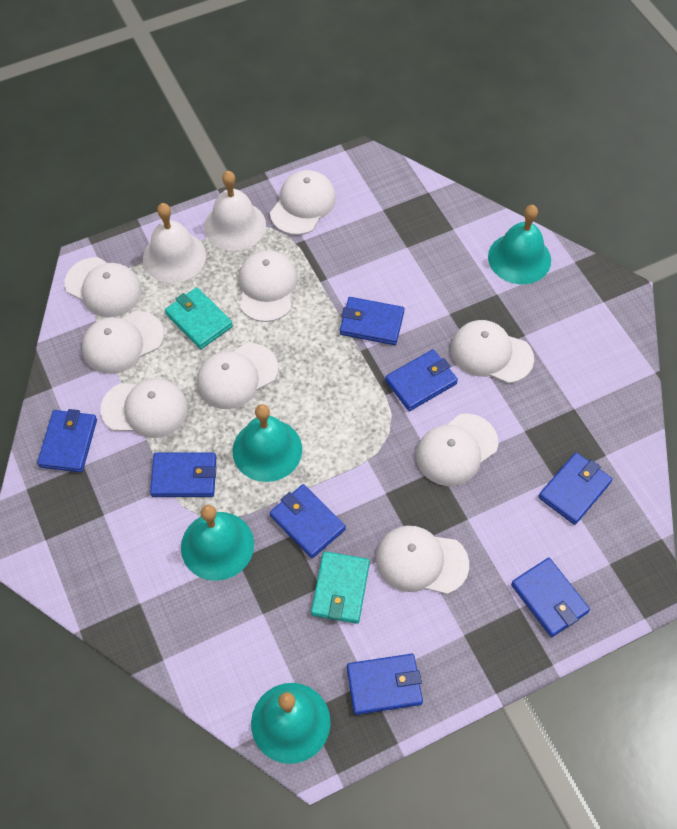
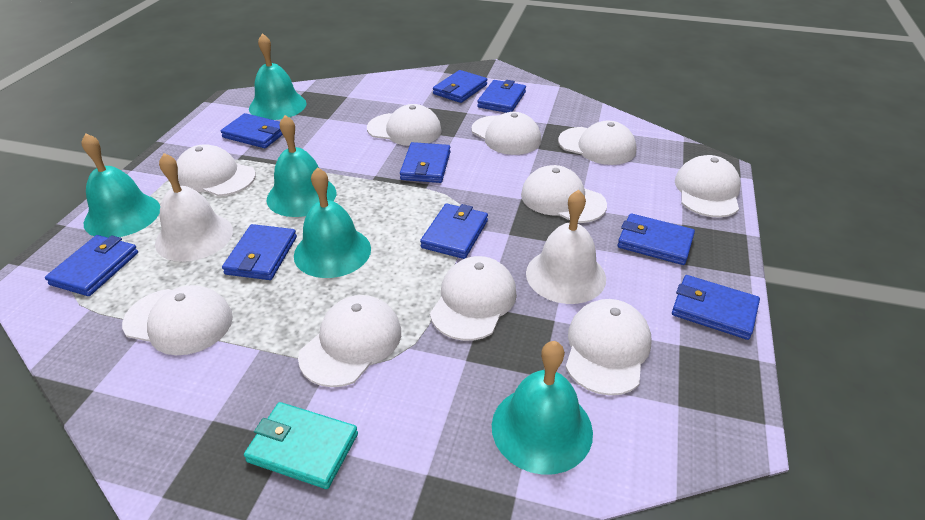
blue wallet: [37,409,97,472] [150,452,216,497] [270,484,346,558] [340,297,405,345] [347,654,423,715] [385,349,458,411] [511,558,590,637] [538,452,612,525] = 8 -> [45,235,138,296] [221,113,283,148] [222,224,297,280] [400,142,450,183] [420,204,488,259] [433,70,487,103] [477,80,526,113] [618,213,695,265] [672,275,760,340] = 9
turquoise bell: [181,505,254,581] [232,404,302,482] [251,683,330,764] [488,205,551,284] = 4 -> [81,133,160,238] [249,33,306,120] [267,115,336,217] [294,167,371,278] [492,341,593,475] = 5
turquoise wallet: [165,287,233,349] [311,551,370,624] = 2 -> [244,402,358,489] = 1
white cap: [65,257,142,317] [82,311,164,374] [100,378,188,438] [197,343,278,409] [238,250,297,322] [270,170,336,235] [376,526,469,594] [416,414,498,486] [451,320,534,383] = 9 -> [122,285,233,355] [176,144,256,196] [298,295,401,387] [367,104,442,146] [430,256,517,341] [471,112,541,155] [521,165,607,223] [558,121,637,165] [566,299,652,396] [675,155,741,218] = 10

